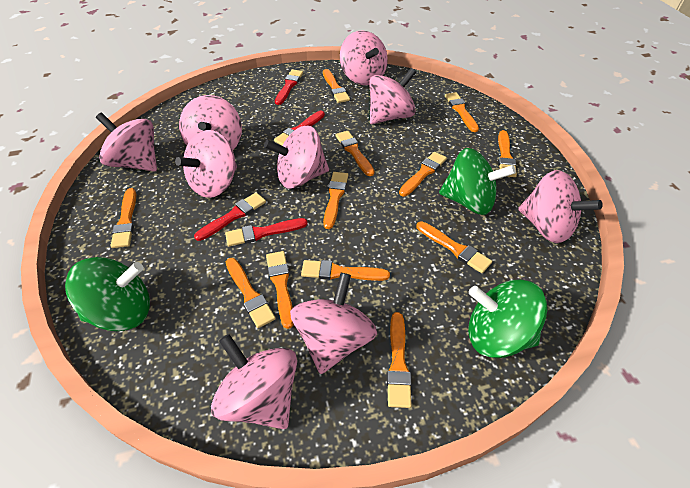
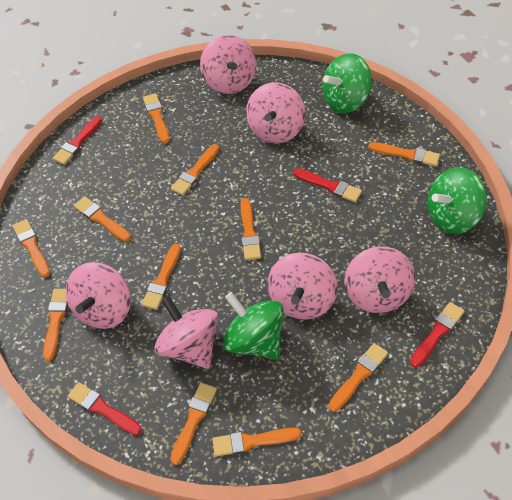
orange brush: [110,188,136,248] [226,258,276,328] [266,251,294,329] [301,260,390,281] [323,69,350,103] [323,172,348,229] [336,131,375,176] [387,312,412,408] [399,152,447,197] [416,221,492,273] [445,92,479,132] [498,130,517,177] = 12 -> [13,219,50,278] [43,289,68,361] [74,196,131,242] [142,244,181,310] [143,93,169,144] [170,383,217,465] [171,144,219,195] [212,428,302,457] [240,198,261,260] [329,343,388,412] [368,142,440,166] = 11
pink spinning top: [96,113,157,171] [175,130,237,198] [179,95,242,150] [211,334,297,429] [264,126,329,189] [290,273,377,374] [340,30,388,85] [369,68,416,124] [518,170,603,243] = 9 -> [66,262,131,329] [155,296,219,369] [200,35,257,94] [246,82,305,143] [268,253,338,320] [344,246,415,313] = 6

